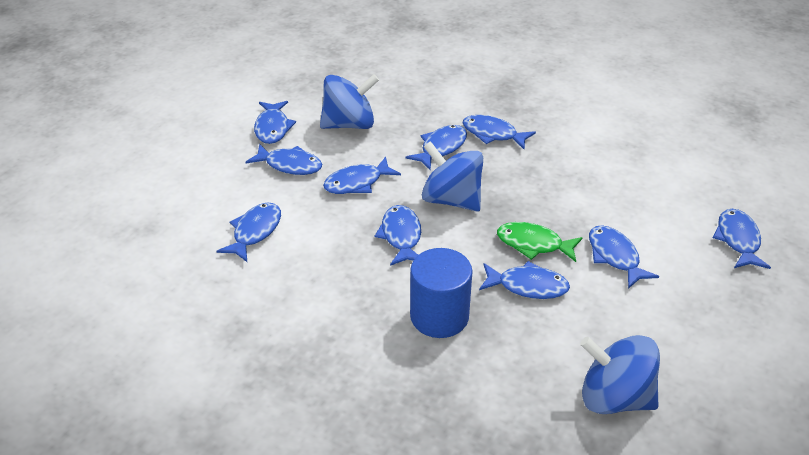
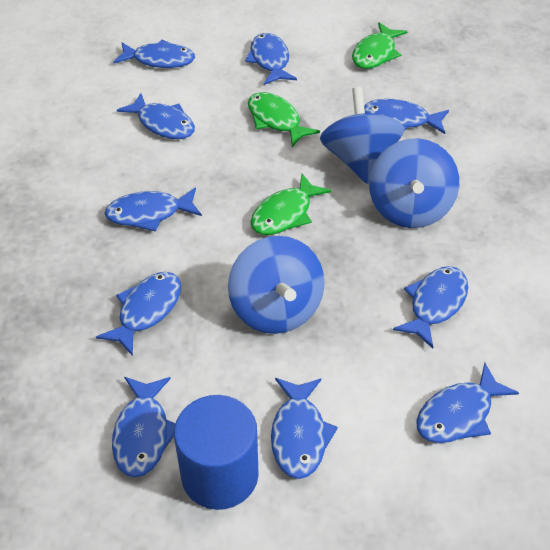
green fish: [497,222,583,262] = 1 -> [248,92,320,147] [251,174,332,235] [352,22,408,69] = 3

